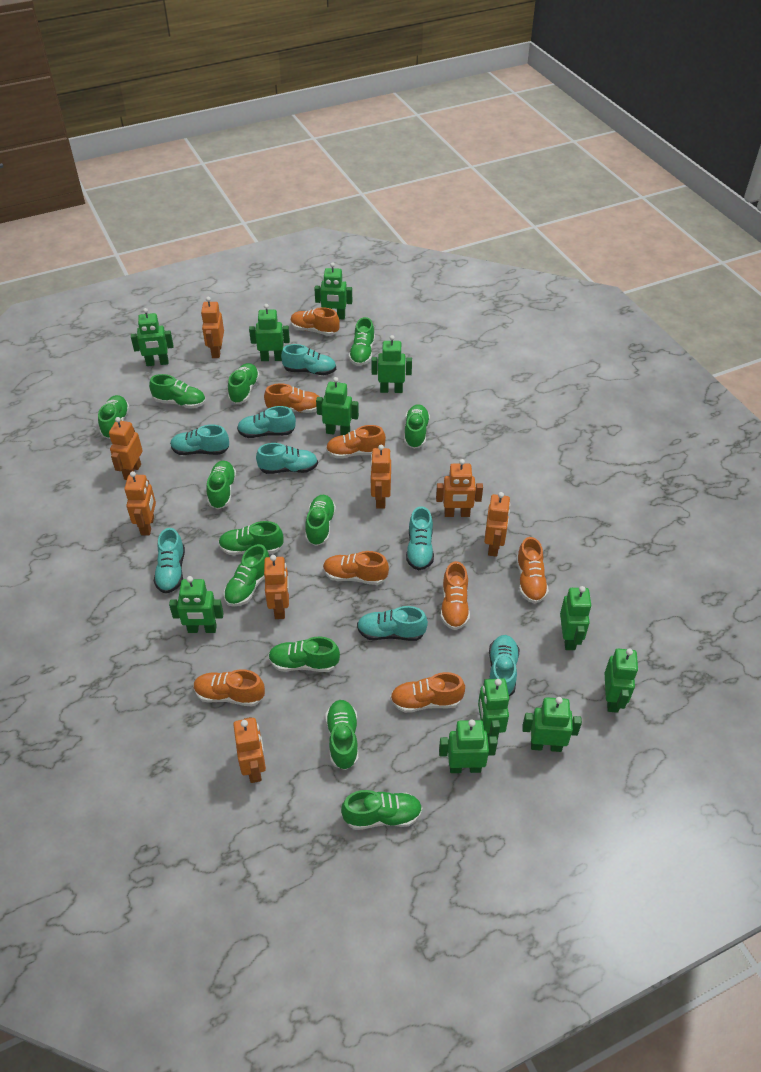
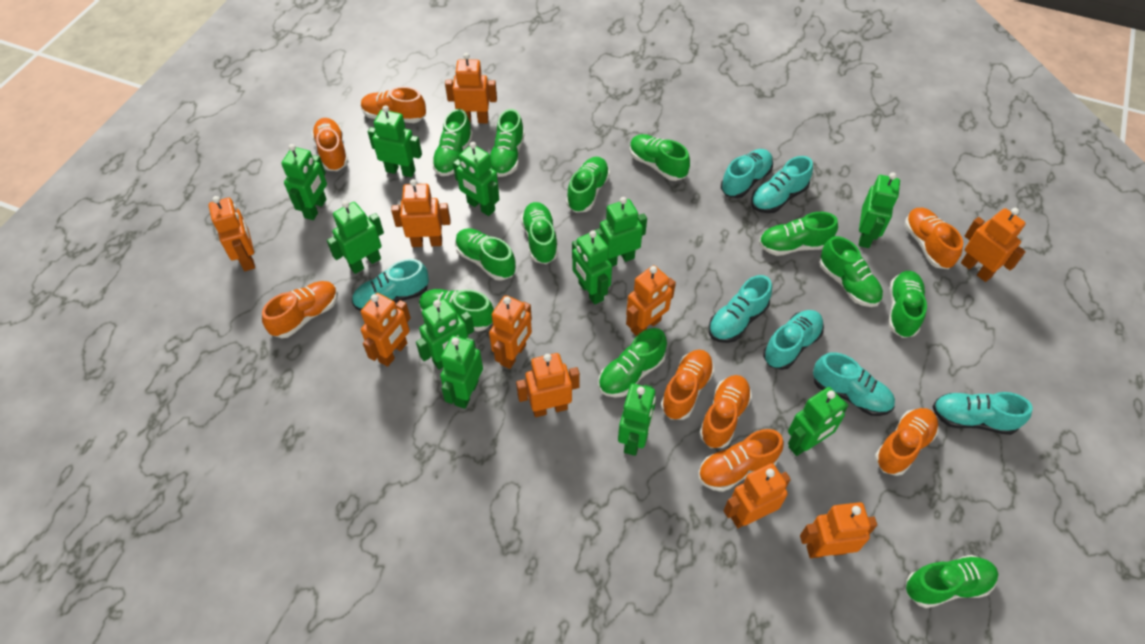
orange robot: [109,417,143,480] [125,471,156,535] [201,297,224,358] [233,717,266,783] [264,555,289,619] [370,445,391,509] [436,459,483,517] [484,492,511,557] = 8 -> [209,196,255,271] [361,293,411,367] [391,179,451,247] [445,53,497,123] [489,295,532,369] [516,353,580,417] [626,265,676,336] [724,463,791,528] [800,502,877,558] [961,208,1026,282] = 10
turquoise shoe: [154,528,185,594] [170,424,229,455] [237,406,296,438] [256,443,318,474] [281,344,336,375] [357,606,428,641] [406,506,434,570] [489,635,519,696] = 8 -> [352,259,429,311] [708,275,772,343] [721,149,773,198] [751,156,813,213] [763,310,824,370] [813,352,895,416] [933,392,1033,435] = 7

